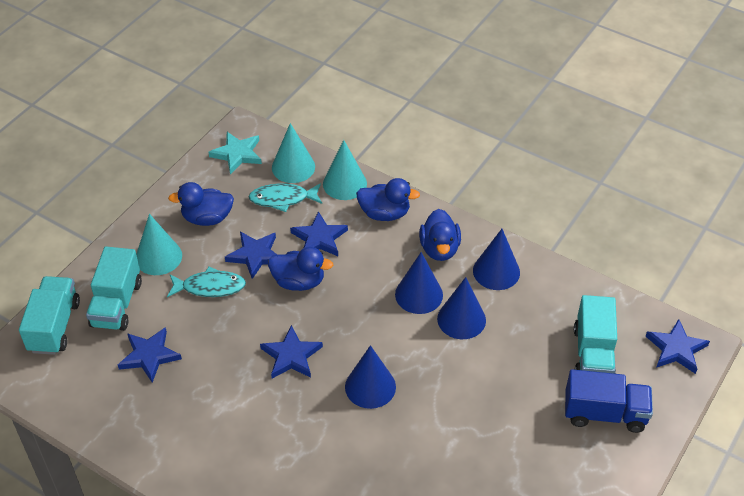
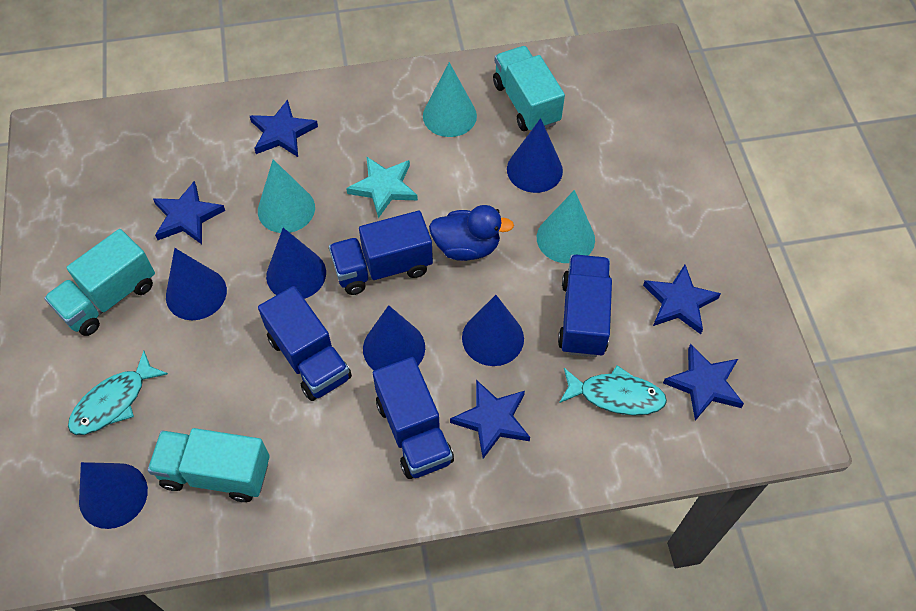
blue cone: [345,345,396,409] [395,252,443,314] [437,277,486,339] [473,229,520,290] = 4 -> [79,462,148,529] [166,248,227,320] [266,228,326,299] [363,305,425,370] [462,295,524,366] [507,118,563,193] = 6
blue duck: [168,182,234,226] [268,247,333,291] [356,178,420,221] [419,209,461,261] = 4 -> [429,205,514,261] = 1
blue truck: [565,369,653,433] = 1 -> [258,286,352,401] [329,211,433,295] [373,357,454,479] [558,255,612,357] = 4

